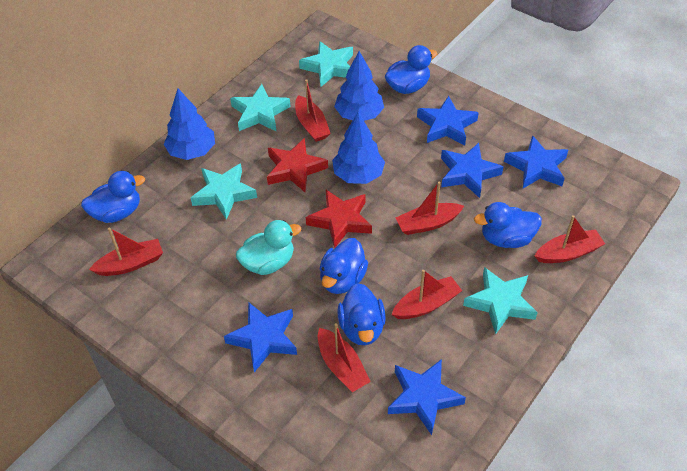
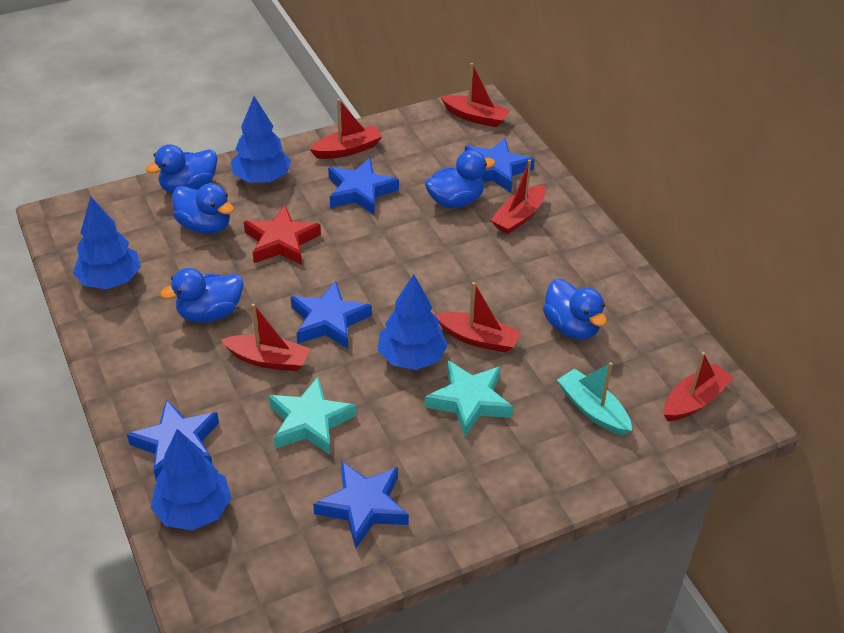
blue tree: [164,89,215,160] [332,112,385,184] [334,51,384,121] = 3 -> [73,197,141,289] [151,429,231,531] [231,96,291,183] [378,274,448,370] = 4
red star: [267,138,328,192] [306,190,372,248] = 2 -> [244,205,321,265] = 1
turquoise boat: none = 0 -> [557,362,632,436] = 1
turquoise duck: [236,220,301,275] = 1 -> none = 0
turquoise star: [191,163,257,220] [230,84,291,132] [299,41,353,87] [463,267,538,335] = 4 -> [268,377,356,455] [425,361,513,437] = 2

